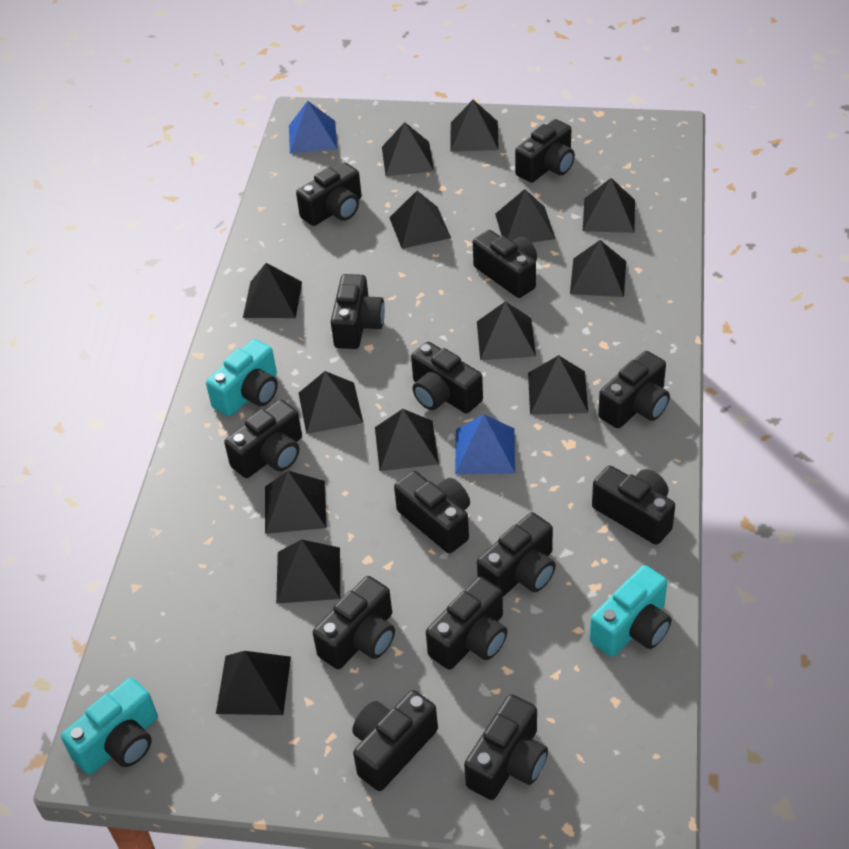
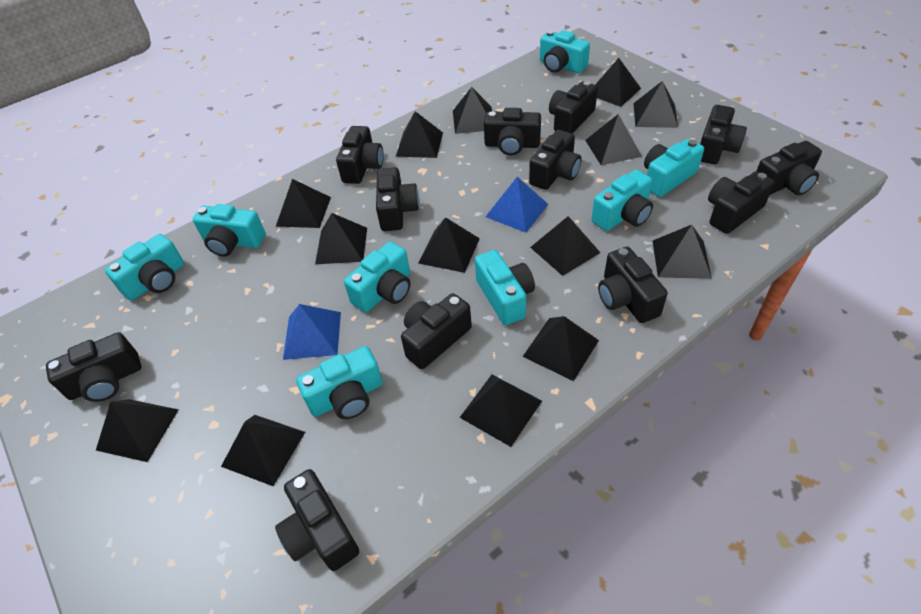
black camera: [224,400,302,478] [296,162,362,226] [313,576,395,669] [331,274,385,349] [352,690,438,791] [394,471,470,553] [411,342,483,413] [426,576,507,670] [464,694,548,800] [473,230,537,298] [477,512,556,597] [515,119,575,183] [592,466,675,545] [598,351,670,428] = 14 -> [46,332,141,402] [275,469,359,571] [336,126,384,184] [376,167,419,231] [401,293,472,369] [484,108,541,156] [529,130,582,190] [549,81,598,133] [598,247,668,323] [700,105,747,164] [708,171,774,234] [757,141,822,195] = 12
turquoise camera: [61,678,158,775] [206,339,278,416] [590,565,671,657] = 3 -> [105,234,184,301] [193,204,266,257] [296,346,383,419] [344,242,411,312] [475,250,535,325] [540,30,590,73] [591,170,653,231] [644,139,704,197] = 8

